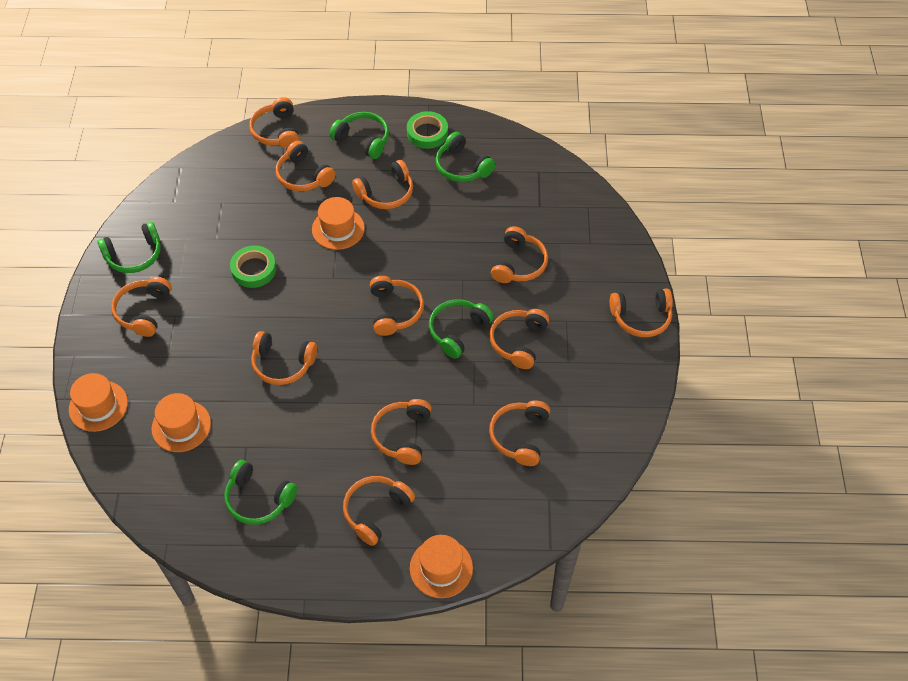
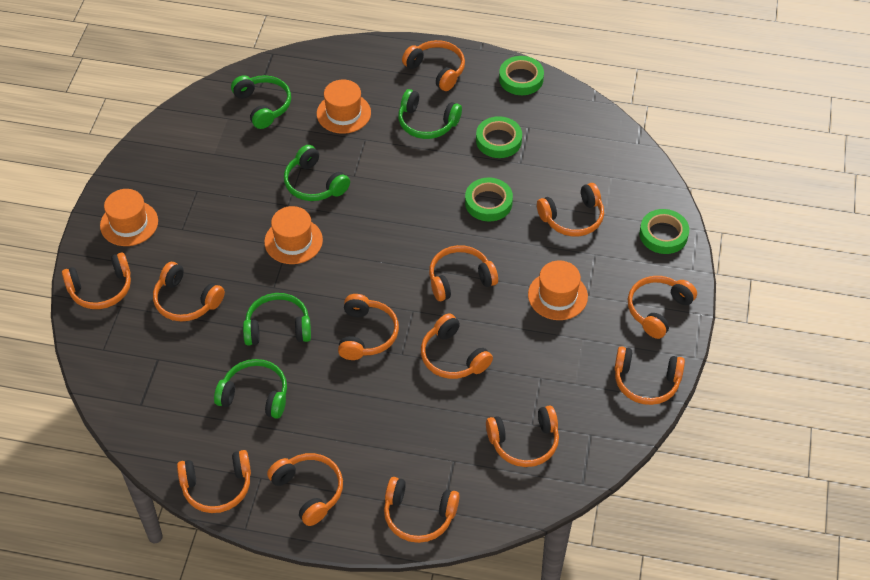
green tape: [230,245,276,288] [407,111,448,149] = 2 -> [465,178,513,221] [476,116,522,158] [499,56,544,95] [640,209,689,254] = 4
orange headphones: [111,277,172,337] [249,97,300,149] [251,331,317,385] [276,141,336,192] [343,476,415,546] [352,160,413,209] [370,276,424,336] [371,399,432,465] [489,309,549,369] [489,400,550,466] [491,226,548,283] [610,288,673,337] = 12 -> [62,252,131,309] [153,262,225,322] [177,450,251,513] [267,453,343,526] [338,294,399,360] [384,477,460,543] [402,40,465,91] [421,313,493,379] [429,245,498,301] [486,405,559,467] [537,183,604,236] [614,346,685,405] [628,276,697,339] = 13

